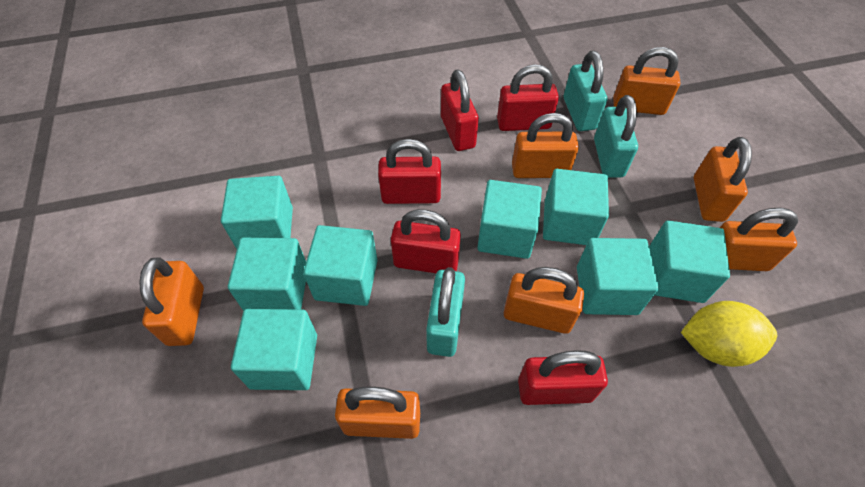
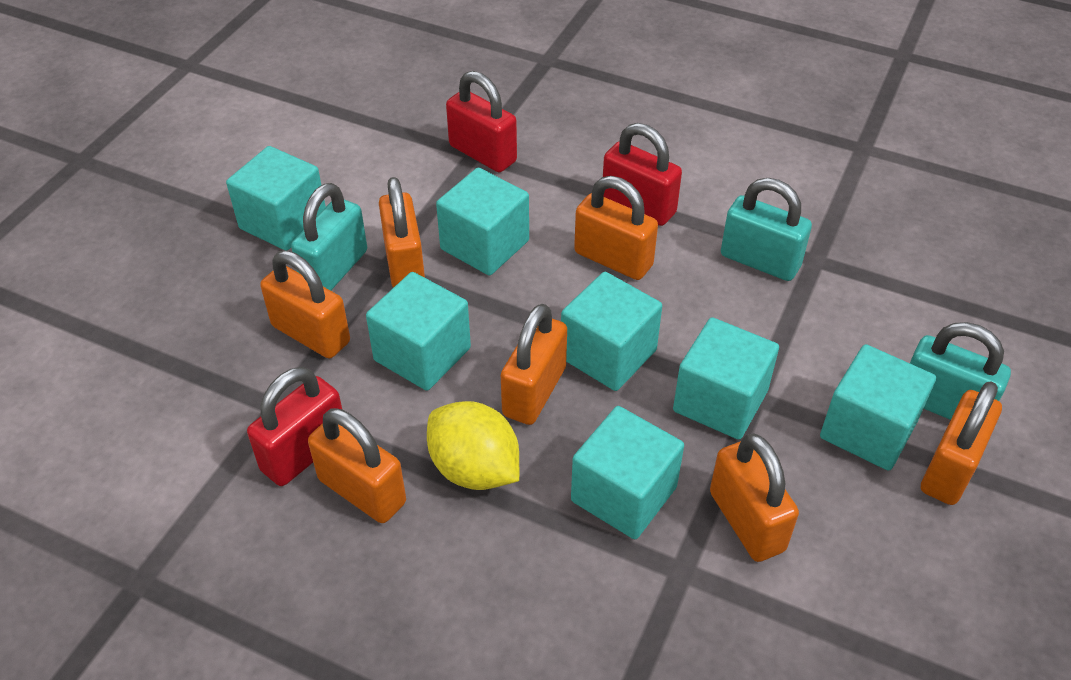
red padlock: [378,139,441,204] [391,209,461,273] [441,69,479,151] [497,64,559,131] [518,350,608,405] = 5 -> [247,367,342,486] [446,71,517,172] [603,123,682,226] = 3
turquoise cube: [221,176,293,249] [228,238,306,311] [231,309,317,390] [303,225,378,306] [477,180,542,259] [543,169,609,245] [577,238,659,315] [649,220,730,303] = 8 -> [226,146,326,250] [366,272,471,391] [436,168,529,276] [561,272,662,391] [571,406,684,539] [673,317,779,439] [820,344,936,471] = 7

